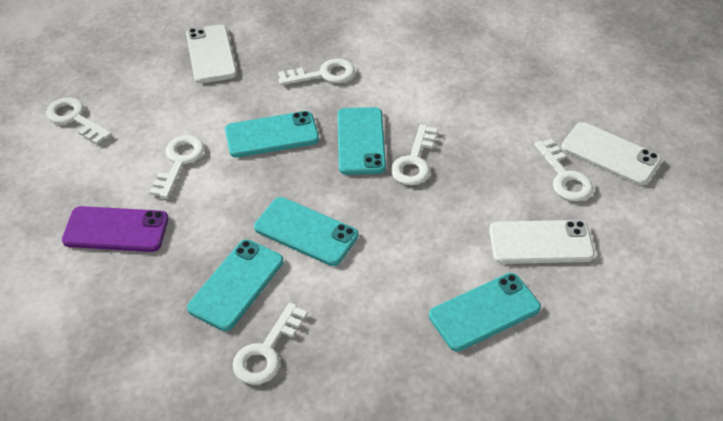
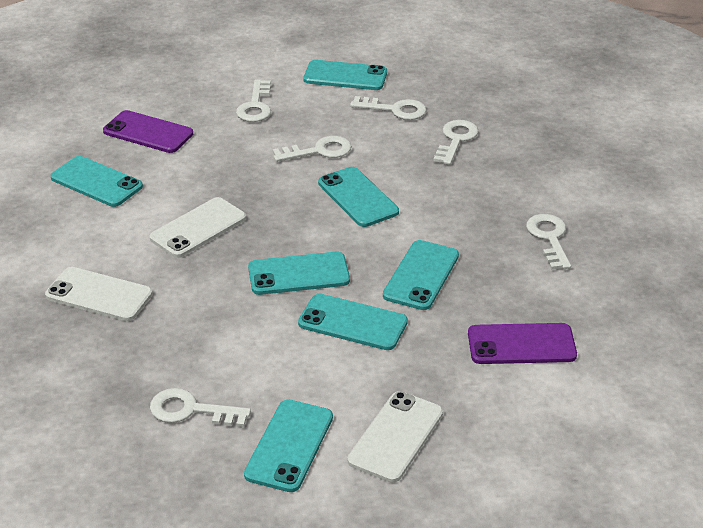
purple phone: [62,206,168,252] = 1 -> [103,110,193,153] [468,323,577,364] = 2
turquoise phone: [187,239,283,331] [225,111,319,158] [254,197,358,266] [338,107,386,175] [429,273,541,352] = 5 -> [50,156,143,207] [244,400,333,492] [248,252,350,295] [298,294,408,350] [304,60,387,90] [318,167,399,227] [383,240,459,310] = 7

